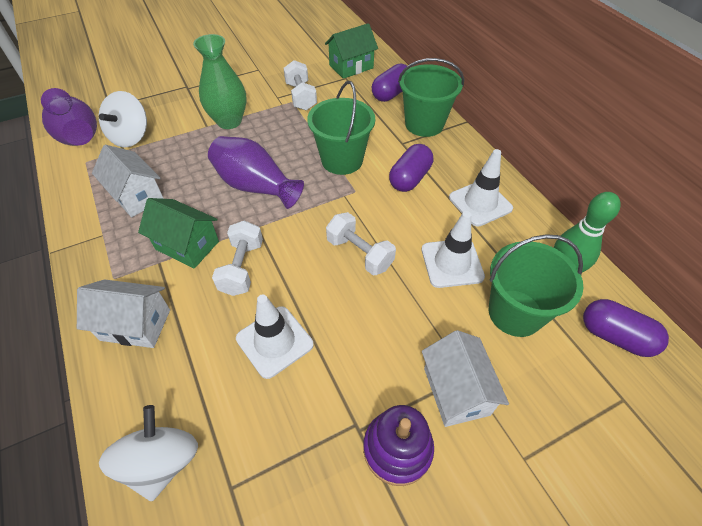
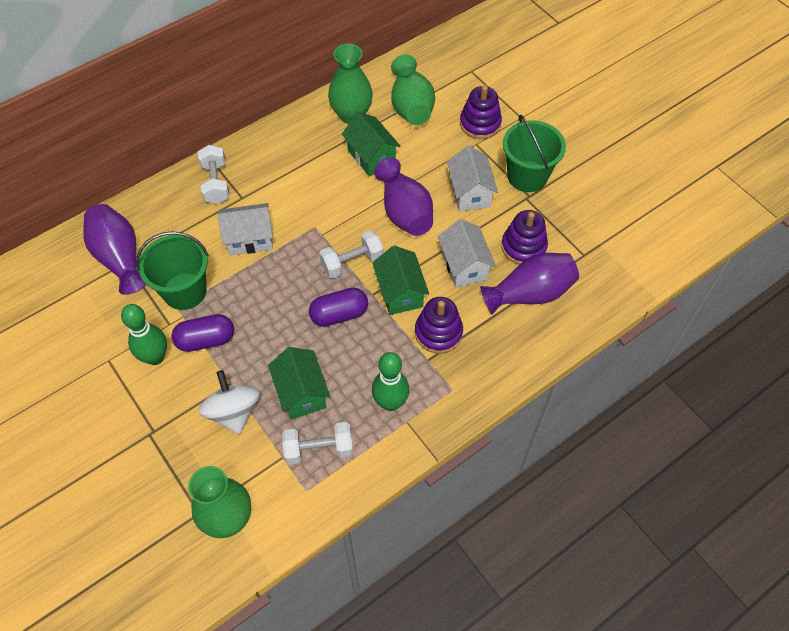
green bowling pin: [554,192,621,273] = 1 -> [121,304,167,365] [372,352,409,411] = 2
green bucket: [307,81,375,175] [398,58,464,137] [489,234,583,337] = 3 -> [136,231,209,310] [503,115,566,192] = 2
green house: [138,198,219,269] [325,23,378,79] = 2 -> [268,347,330,420] [342,112,401,177] [372,246,429,315] = 3
green vase: [193,34,247,129] = 1 -> [188,466,251,538] [328,44,373,124] [391,55,435,125] = 3
purple capsule: [372,64,407,102] [389,144,433,192] [583,299,669,357] = 3 -> [171,314,234,352] [309,288,368,327] = 2
purple stacking toy: [363,405,434,486] = 1 -> [415,297,463,354] [460,85,502,139] [501,210,548,265] = 3
purple vase: [41,88,97,146] [208,136,304,209] = 2 -> [83,204,146,295] [374,158,433,236] [480,253,579,315] = 3
white spinning top: [99,91,147,147] [99,405,198,501] = 2 -> [198,370,260,434] = 1
white traffic cone: [236,294,314,379] [422,211,485,288] [449,149,513,227] = 3 -> none = 0

